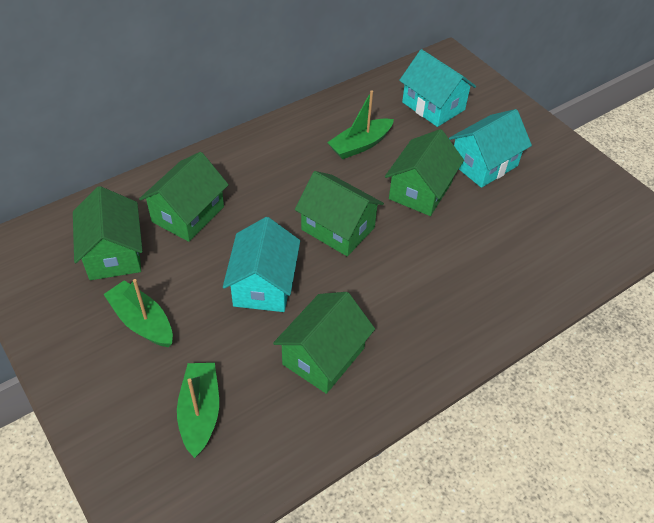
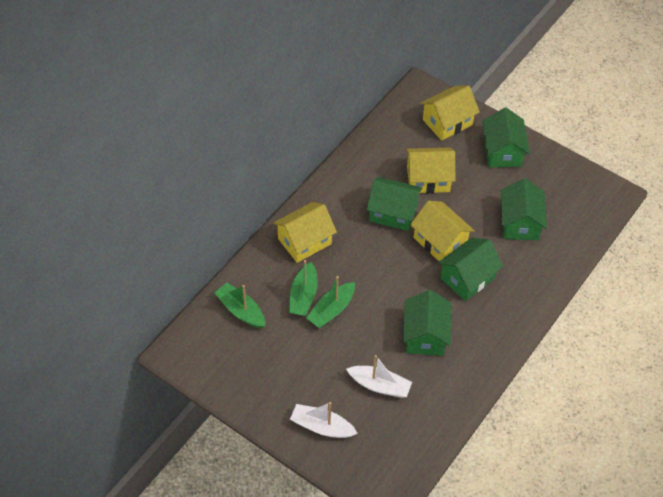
turquoise house: [223,217,300,312] [399,49,476,127] [449,109,532,188] = 3 -> none = 0
white boat: none = 0 -> [290,402,358,438] [346,355,412,398] = 2
yellow house: none = 0 -> [273,202,337,263] [406,147,455,193] [410,201,475,261] [420,85,480,141] = 4

